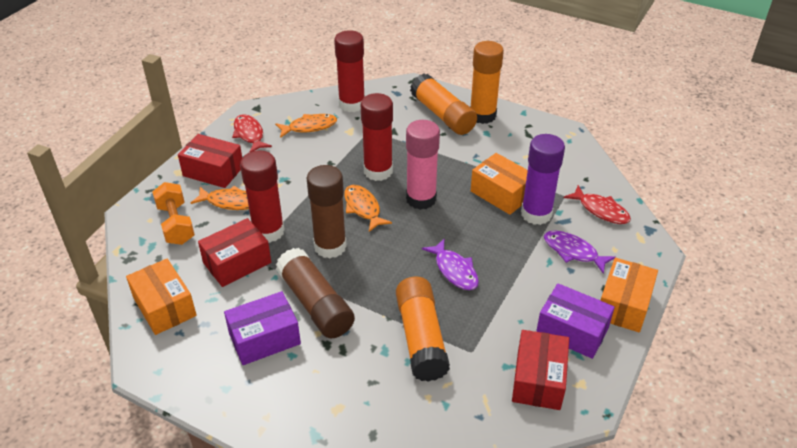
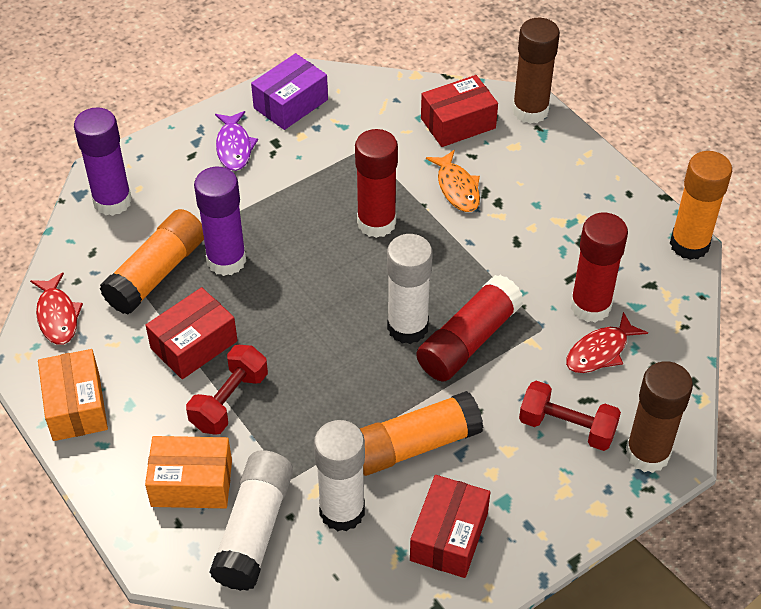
orange box: [126,259,197,335] [471,153,528,215] [600,258,658,332] = 3 -> [38,349,108,441] [145,436,232,508] = 2
orange dumbbell: [152,182,195,245] = 1 -> none = 0
orange fish: [191,186,249,210] [275,114,337,138] [344,185,392,232] = 3 -> [426,150,480,212] = 1
pink glue stick: [406,120,440,210] = 1 -> none = 0
purple box: [224,291,301,365] [536,283,615,359] = 2 -> [251,53,328,130] = 1
purple fish: [422,239,479,290] [544,230,616,274] = 2 -> [215,111,258,171] = 1
purple glue stick: [521,134,565,225] = 1 -> [74,107,132,216] [194,167,246,276] = 2
red dumbbell: none = 0 -> [186,345,268,435] [519,381,621,451] = 2
white glue stick: none = 0 -> [210,450,293,591] [314,420,365,532] [387,234,433,344] = 3

